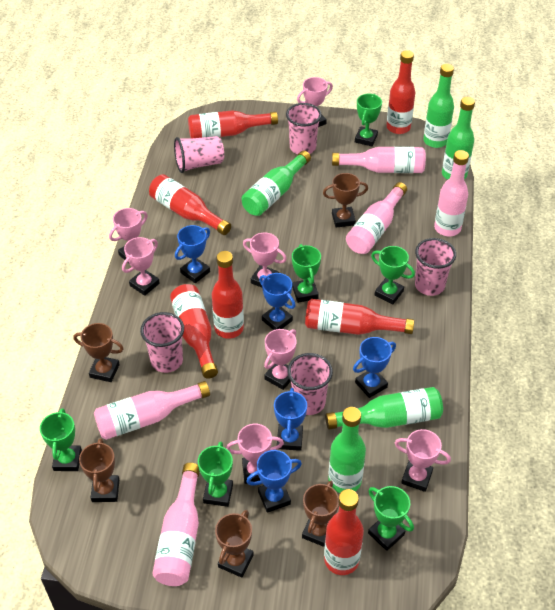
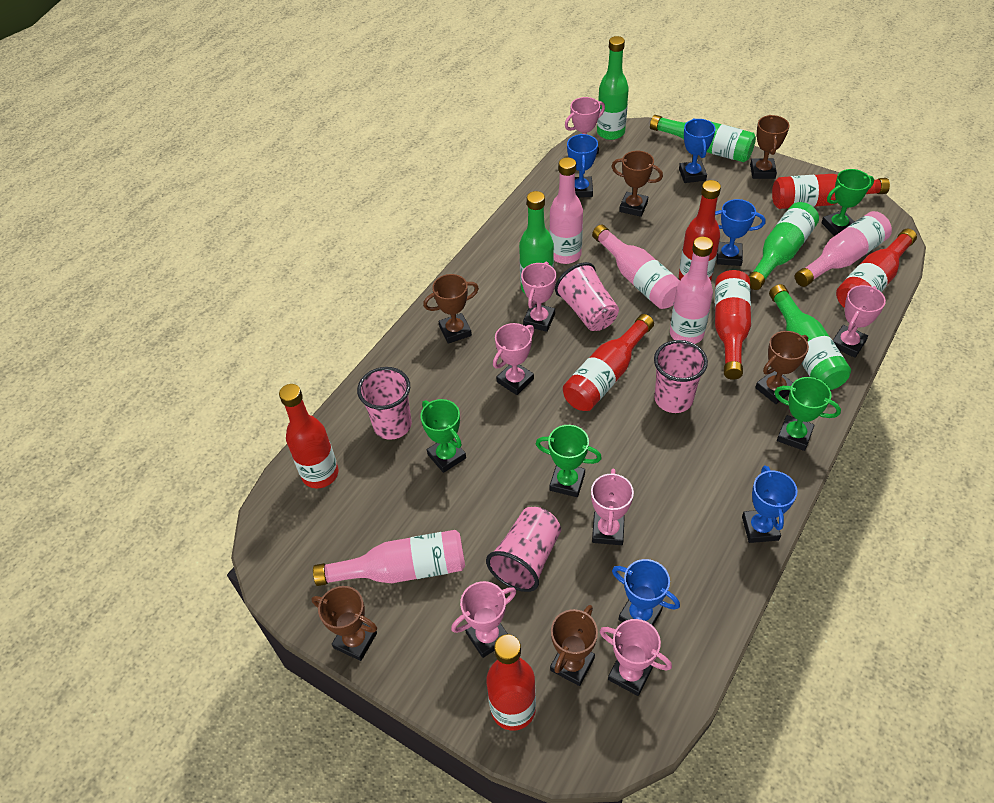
brown trophy: [73,323,124,382] [79,438,119,502] [215,510,254,578] [302,481,339,547] [323,173,368,227] = 5 -> [311,586,377,661] [423,274,479,344] [550,605,598,686] [611,151,663,217] [750,115,790,179] [755,331,809,404] = 6
green trophy: [40,408,82,471] [198,441,233,507] [292,244,321,303] [355,94,382,146] [368,486,414,551] [371,246,415,304] = 6 -> [420,399,466,473] [536,425,602,497] [774,377,841,451] [821,169,874,236] = 4
pink cup: [140,312,184,373] [174,136,224,173] [286,103,322,154] [287,353,333,415] [415,238,456,296] = 5 -> [357,367,412,440] [486,507,561,592] [555,262,619,331] [654,340,708,413] = 4

